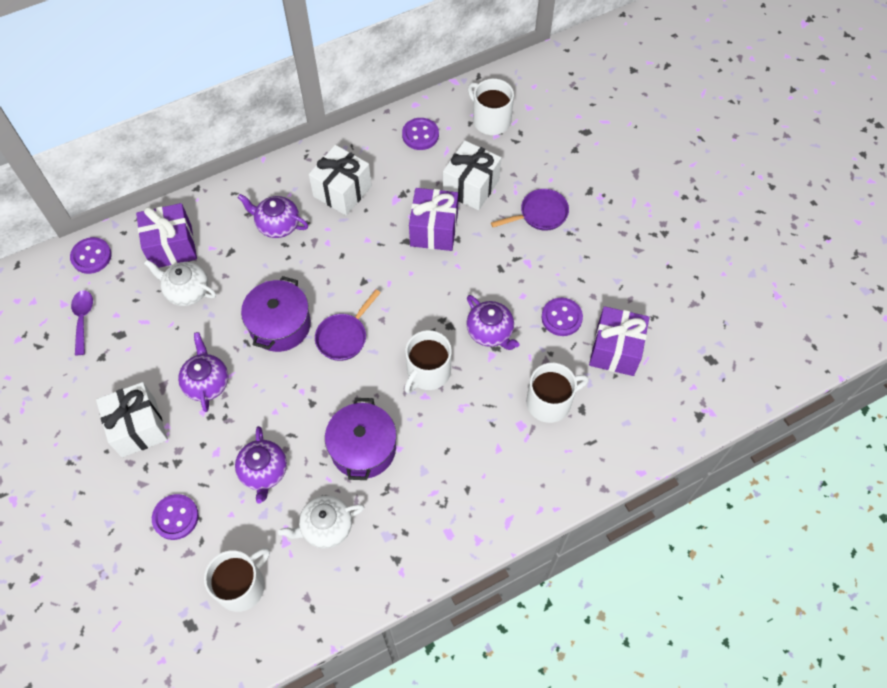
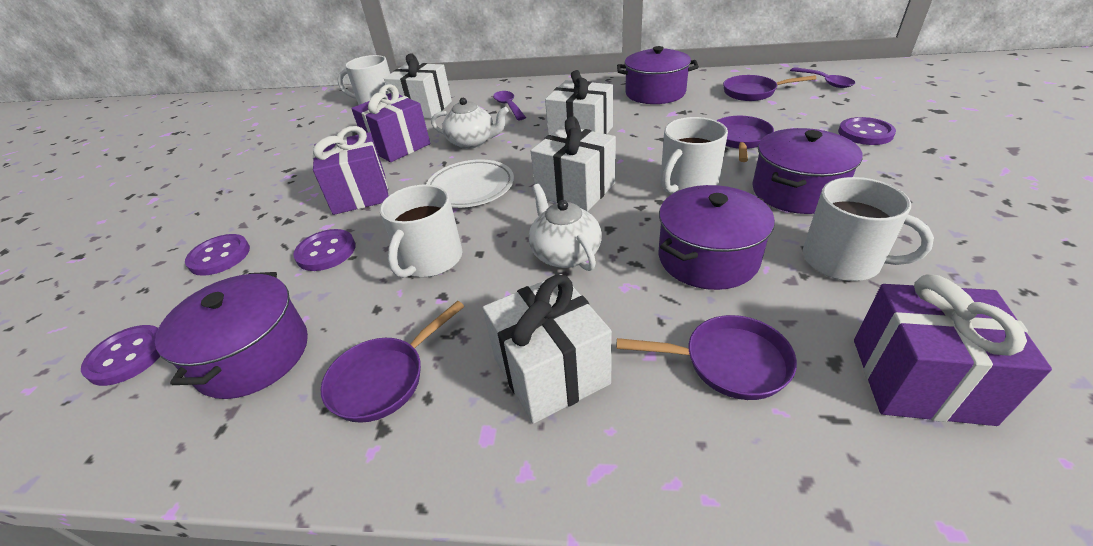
purple pan: [315,289,381,361] [491,189,569,231] = 2 -> [321,301,464,423] [616,315,797,400] [716,116,774,162] [723,75,816,101] = 4
purple pot: [241,276,311,352] [325,398,397,480] = 2 -> [155,272,308,399] [617,46,699,104] [659,185,775,290] [752,128,863,214] = 4
purple spoon: [71,290,93,355] = 1 -> [493,91,526,120] [790,67,855,88] = 2
purple teapot: [178,332,228,412] [235,426,287,504] [238,194,308,238] [466,295,519,350] = 4 -> none = 0
white gift: [96,382,168,457] [309,145,372,215] [443,141,501,210] = 3 -> [384,53,452,119] [482,274,612,424] [531,116,616,212] [545,70,613,135] = 4
white plate: none = 0 -> [426,160,514,208] = 1

